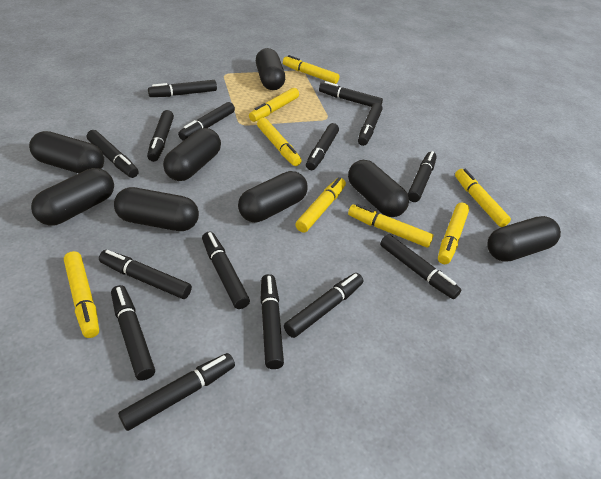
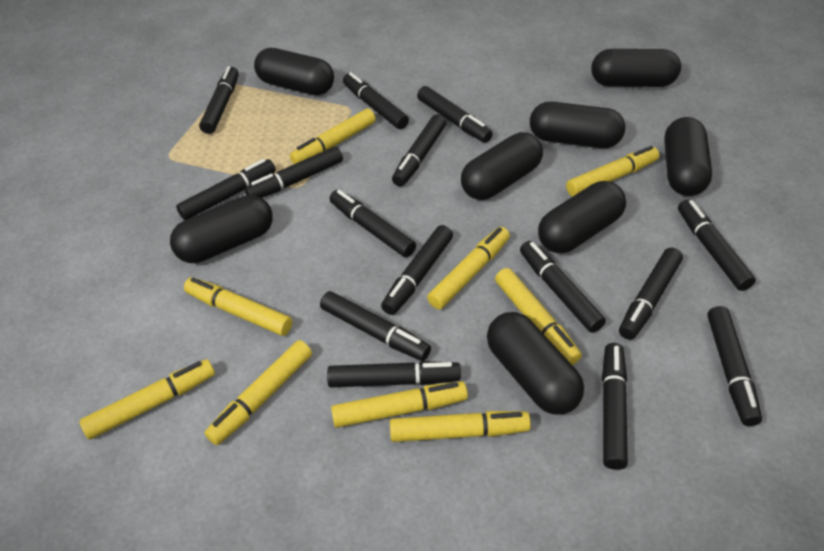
yellow marker: [64,251,99,338] [249,88,299,122] [257,118,302,166] [283,55,339,84] [295,177,346,232] [348,204,434,248] [438,203,469,264] [455,169,511,227] = 8 -> [80,359,215,439] [184,277,292,336] [204,340,312,445] [290,109,376,164] [331,381,468,428] [390,411,531,442] [427,227,510,309] [495,268,582,365] [566,146,659,197] = 9

